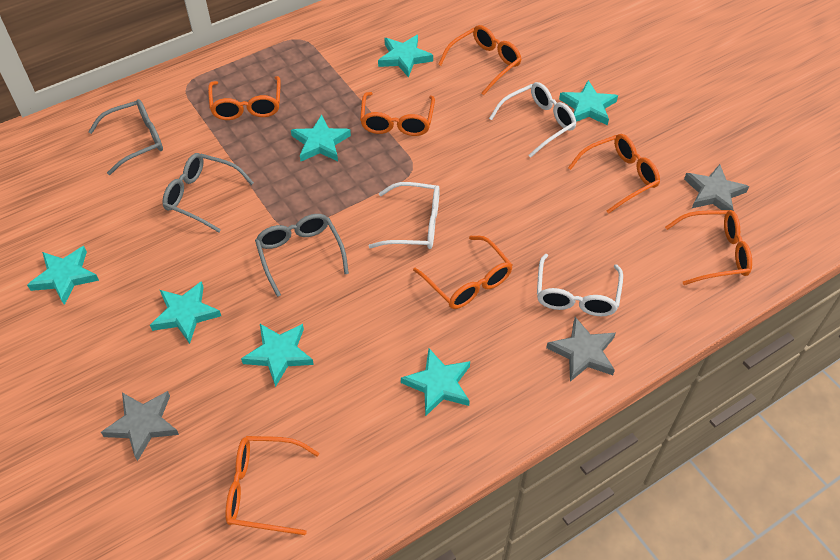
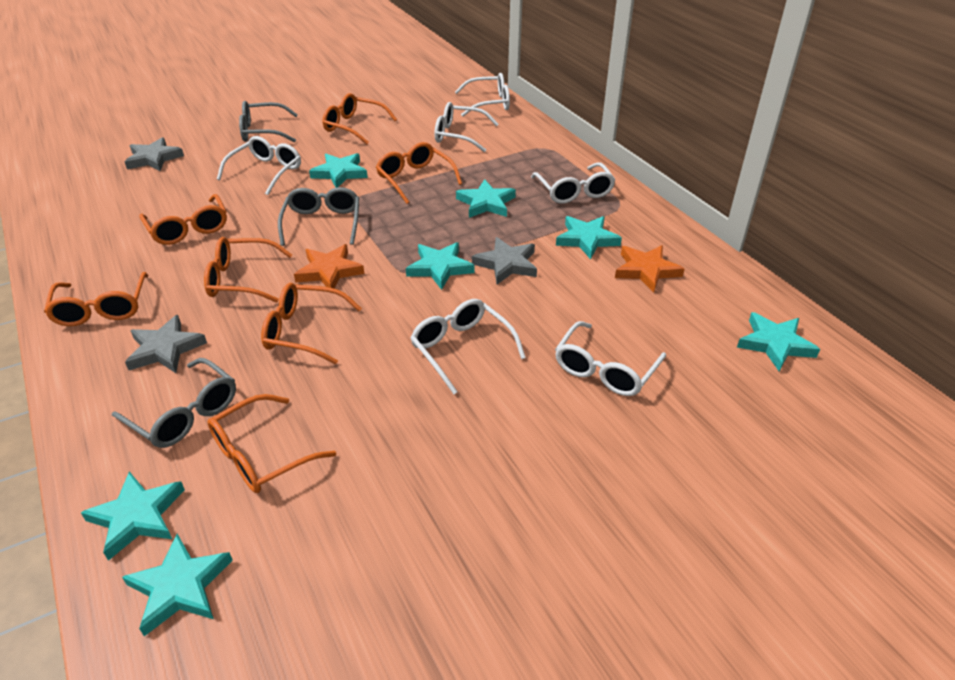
orange star: none = 0 -> [294,244,364,288] [615,245,685,293] = 2
white glasses: [369,182,440,249] [489,82,576,158] [537,254,623,316] = 3 -> [217,136,301,195] [411,299,526,394] [435,102,498,152] [455,73,510,117] [531,162,616,204] [555,321,666,396] = 6

